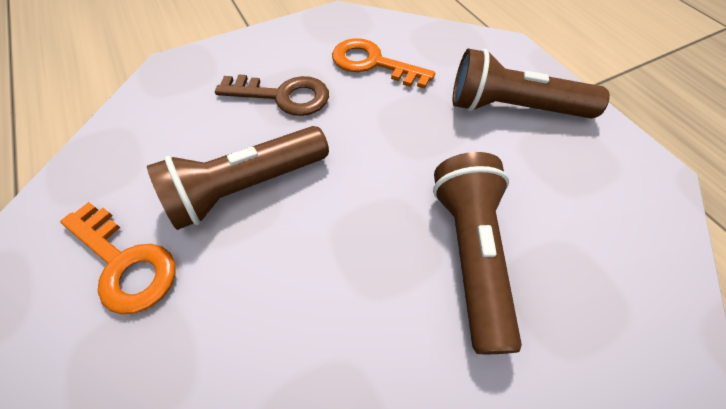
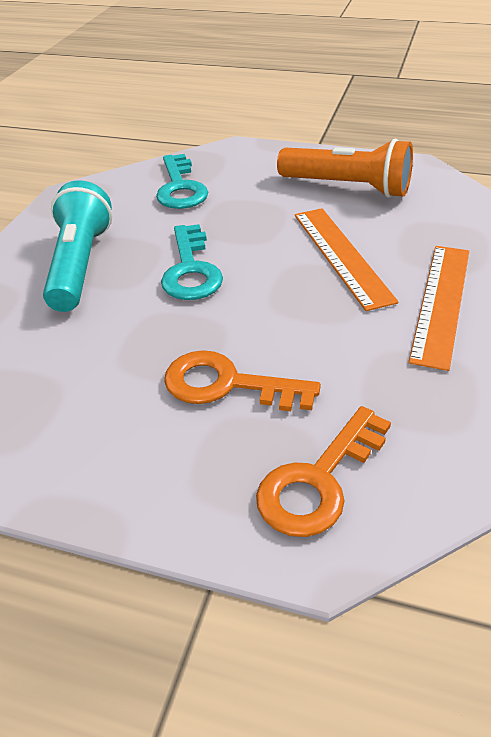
brown flashlight: [147,126,329,230] [433,152,522,354] [453,48,610,118] = 3 -> none = 0
brown key: [215,74,329,116] = 1 -> none = 0
orange flashlight: none = 0 -> [277,139,413,198] = 1
orange ruler: none = 0 -> [295,208,399,311] [408,246,469,371] = 2
turquoise flashlight: none = 0 -> [43,180,112,312] = 1
turquoise key: none = 0 -> [156,154,208,209] [161,224,223,300] = 2

